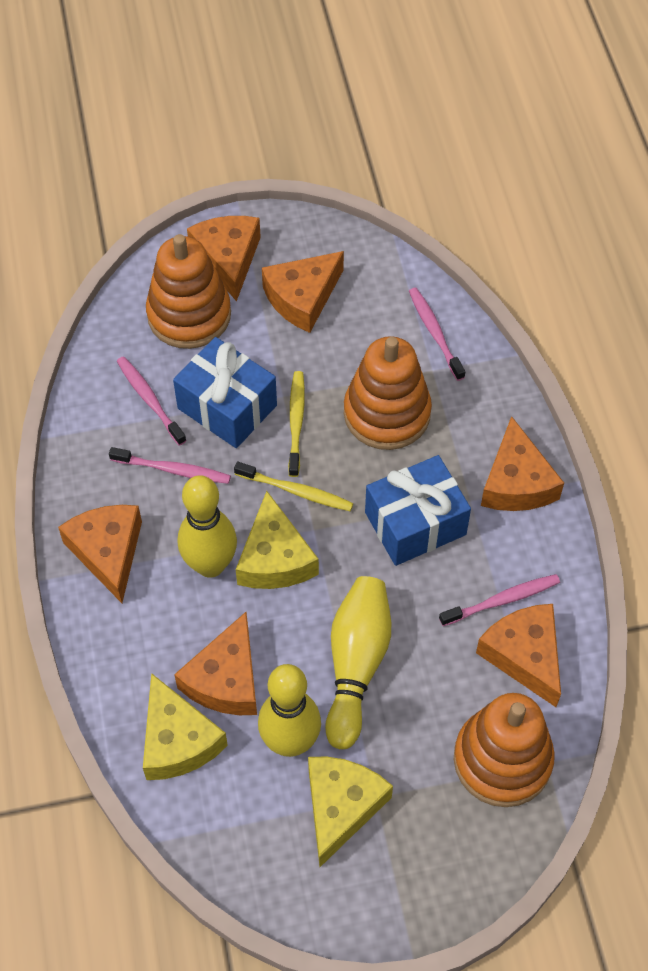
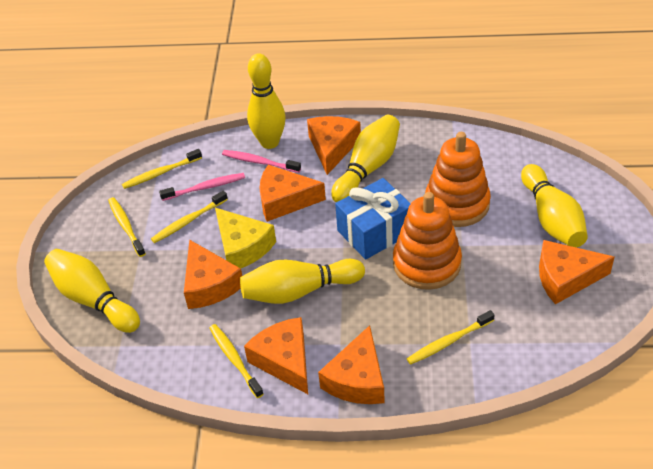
blue gift: [173,337,277,448] [365,455,471,566] = 2 -> [335,178,411,260] = 1
orange stacking toy: [146,234,231,349] [344,336,432,450] [454,693,555,807] = 3 -> [393,192,462,290] [425,132,491,227] = 2
pink toothbrush: [109,447,231,484] [117,356,187,446] [409,288,465,381] [439,574,560,626] = 4 -> [159,173,245,201] [222,150,301,173] = 2
yellow bowling pin: [178,475,237,578] [258,664,321,757] [325,576,391,749] = 3 -> [44,249,140,333] [240,259,365,304] [247,53,286,149] [331,115,400,202] [521,164,588,248] = 5
yellow cheese: [143,673,228,780] [236,491,319,589] [308,756,393,867] = 3 -> [215,208,276,268] = 1
yellow toothbrush: [234,462,353,511] [288,371,305,477] = 2 -> [108,197,146,257] [122,149,202,189] [151,191,228,243] [209,324,264,398] [407,310,495,365] = 5

